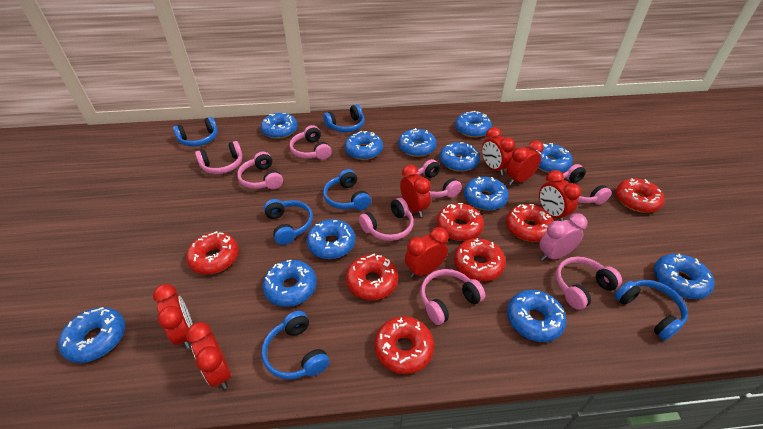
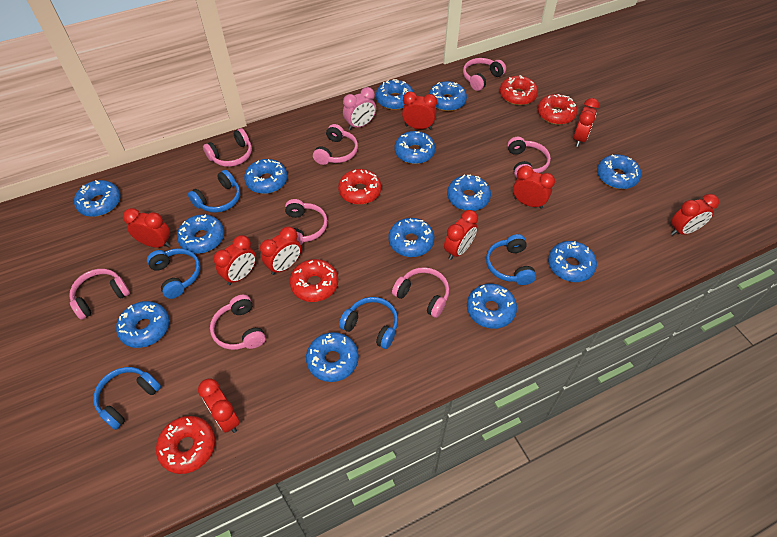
blue donut: [58,307,125,363] [260,113,298,139] [262,260,317,307] [307,219,355,259] [345,131,383,160] [398,128,437,157] [440,142,480,172] [455,111,492,138] [464,177,509,210] [507,290,566,342] [534,143,573,173] [654,254,714,299] = 12 -> [74,180,121,217] [116,301,169,348] [177,214,224,254] [244,159,287,194] [306,332,359,382] [376,79,413,110] [388,218,435,257] [394,131,436,164] [429,81,467,111] [447,174,491,211] [467,284,517,329] [548,241,597,282] [597,155,641,189] = 13
blue headphones: [173,117,218,147] [261,311,329,380] [264,199,313,245] [323,104,365,132] [323,169,371,210] [614,280,688,340] = 6 -> [93,367,161,430] [147,248,200,299] [188,170,240,213] [339,297,398,349] [486,234,536,285] = 5
red clock: [153,284,193,349] [186,322,231,389] [400,165,431,217] [405,227,449,278] [482,127,515,175] [507,140,544,185] [539,170,581,221] = 7 -> [123,208,170,248] [198,378,240,433] [213,235,256,285] [260,227,301,275] [402,91,437,130] [444,210,478,260] [513,165,555,209] [573,98,599,147] [671,194,719,235] = 9
red donut: [186,231,239,274] [346,253,398,300] [374,316,434,374] [437,203,484,241] [454,238,506,281] [506,204,554,242] [616,178,665,213] = 7 -> [156,416,215,474] [290,259,338,302] [338,169,381,205] [500,75,538,105] [538,94,578,125] = 5

